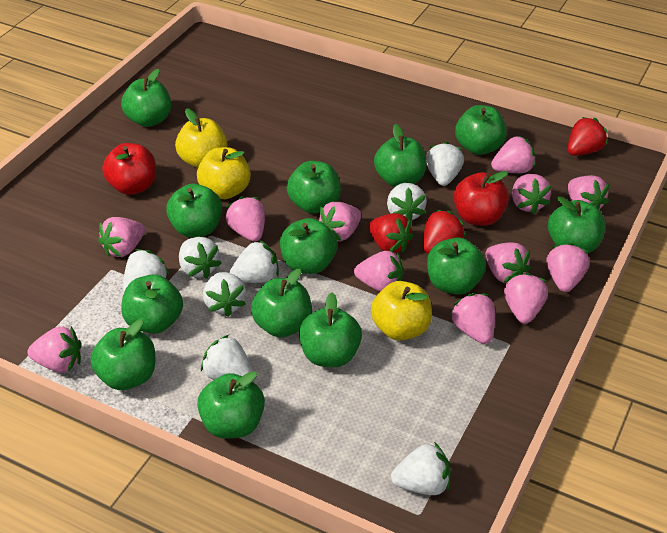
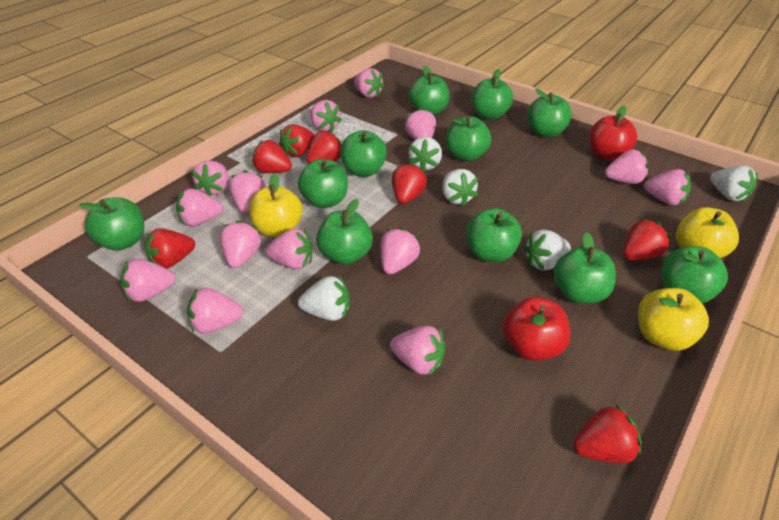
green apple: [91,319,155,390] [121,69,171,127] [121,274,183,334] [166,184,222,238] [197,371,265,439] [251,269,312,337] [280,218,337,274] [287,161,341,214] [299,293,362,367] [374,124,426,187] [427,237,486,295] [455,105,507,155] [548,196,606,254] = 13 -> [79,197,144,250] [298,159,348,208] [316,199,373,265] [340,130,387,177] [409,65,449,115] [446,116,492,162] [466,208,522,262] [472,69,513,120] [527,88,572,137] [553,232,616,304] [661,246,728,304] = 11
pink strawberry: [28,327,82,373] [98,217,145,257] [226,196,265,242] [319,202,361,241] [354,251,403,292] [450,293,495,344] [485,242,531,283] [491,135,536,173] [504,273,548,324] [512,174,551,214] [546,243,589,292] [568,175,609,210] = 12 -> [120,259,176,302] [176,188,223,226] [187,288,243,333] [191,160,229,196] [220,220,261,268] [229,170,266,213] [265,228,312,269] [310,100,342,132] [354,68,385,98] [380,228,420,274] [390,326,446,376] [405,108,436,140] [605,149,648,184] [644,169,691,206] = 14
red strawberry: [369,213,414,253] [423,210,466,254] [567,117,608,156] = 3 -> [145,228,195,269] [252,139,292,173] [279,124,315,157] [306,130,341,164] [392,162,427,204] [573,404,642,463] [623,218,671,260] = 7
white strawberry: [123,249,170,292] [179,237,222,279] [201,335,253,380] [203,272,246,317] [229,240,279,283] [387,183,427,220] [391,442,450,495] [426,142,464,186] = 8 -> [298,276,350,321] [408,137,442,170] [442,169,478,206] [524,229,571,271] [710,166,758,202] = 5

